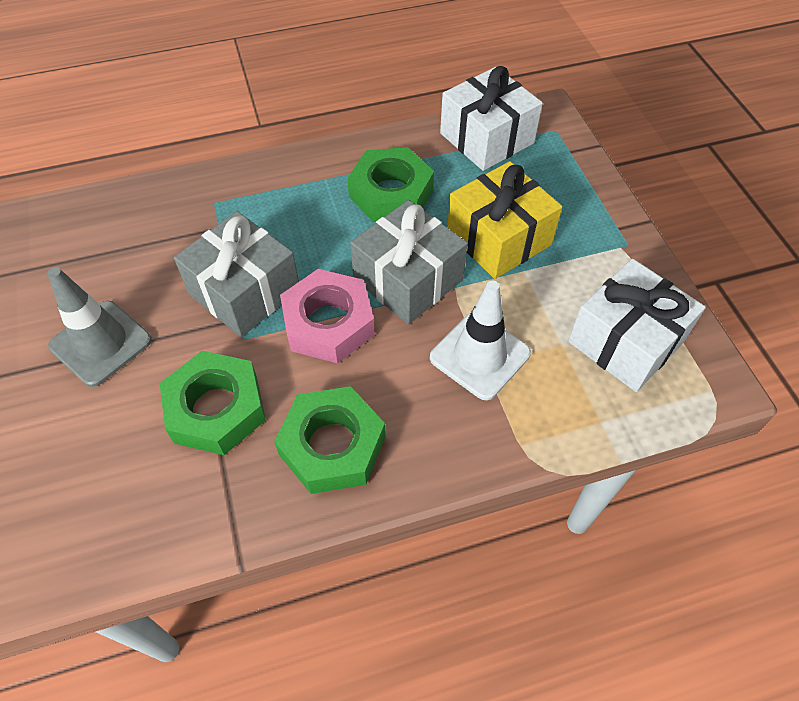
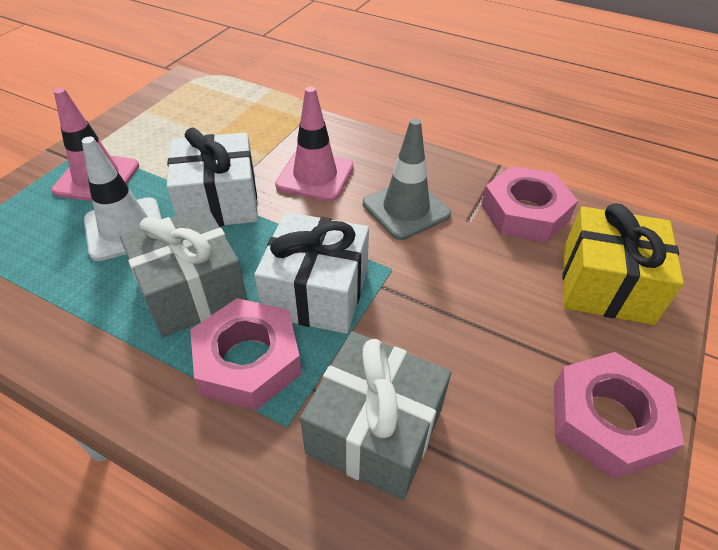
green nut: [159,351,266,455] [274,386,385,494] [347,147,434,222] = 3 -> none = 0
pink nut: [280,269,375,363] = 1 -> [190,298,302,411] [481,166,578,243] [554,352,684,479] = 3
pink traffic cone: none = 0 -> [52,88,139,201] [275,87,354,201] = 2

